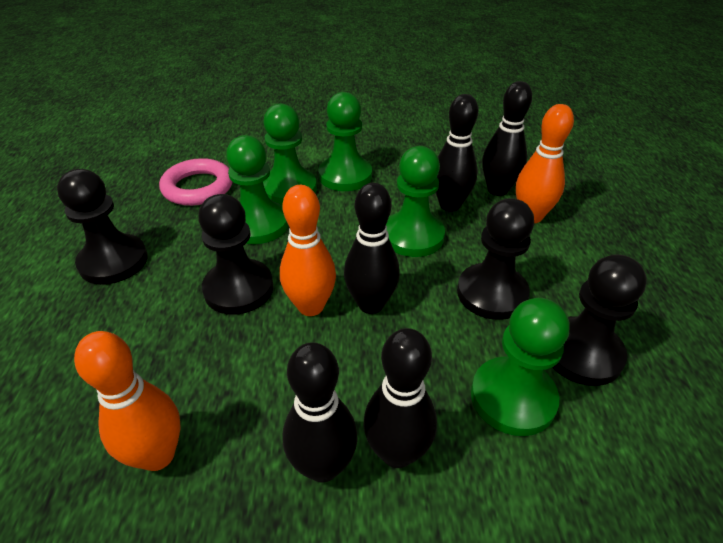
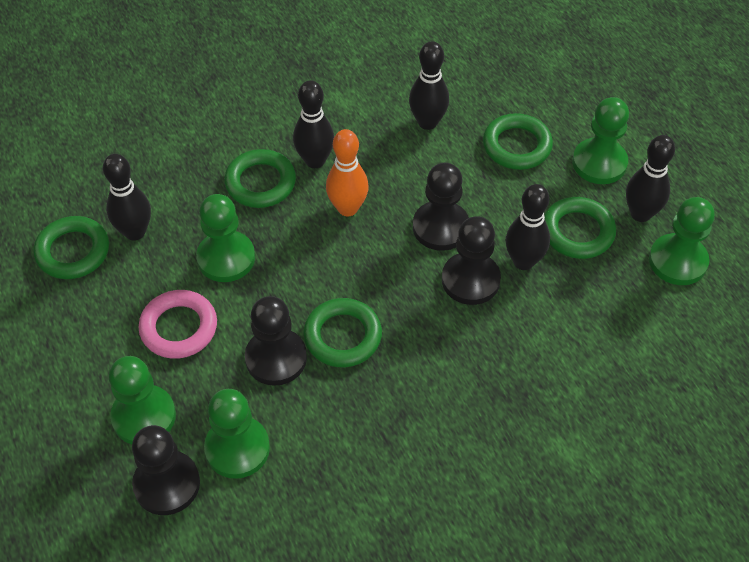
green ring: none = 0 -> [34,216,109,279] [224,149,296,208] [303,298,382,367] [483,113,553,170] [544,197,616,259] = 5
orange bowling pin: [74,331,181,471] [280,185,336,316] [516,104,574,223] = 3 -> [326,129,369,216] = 1

